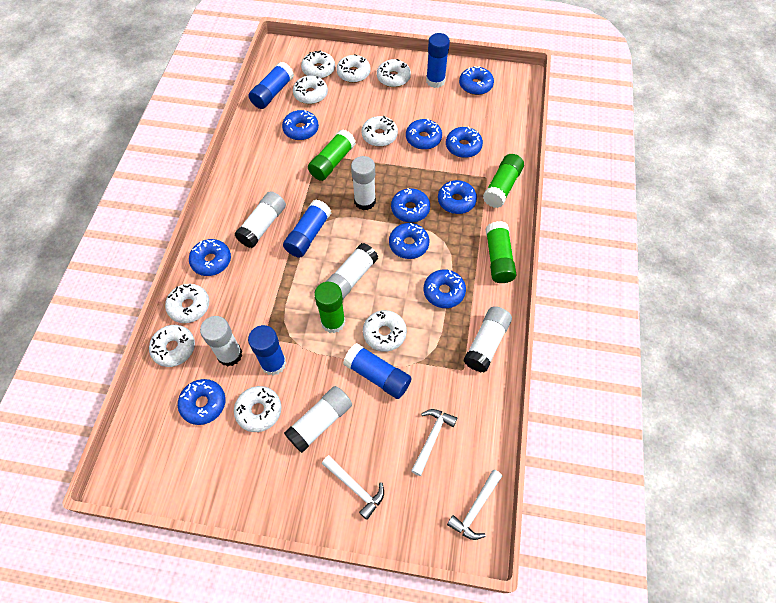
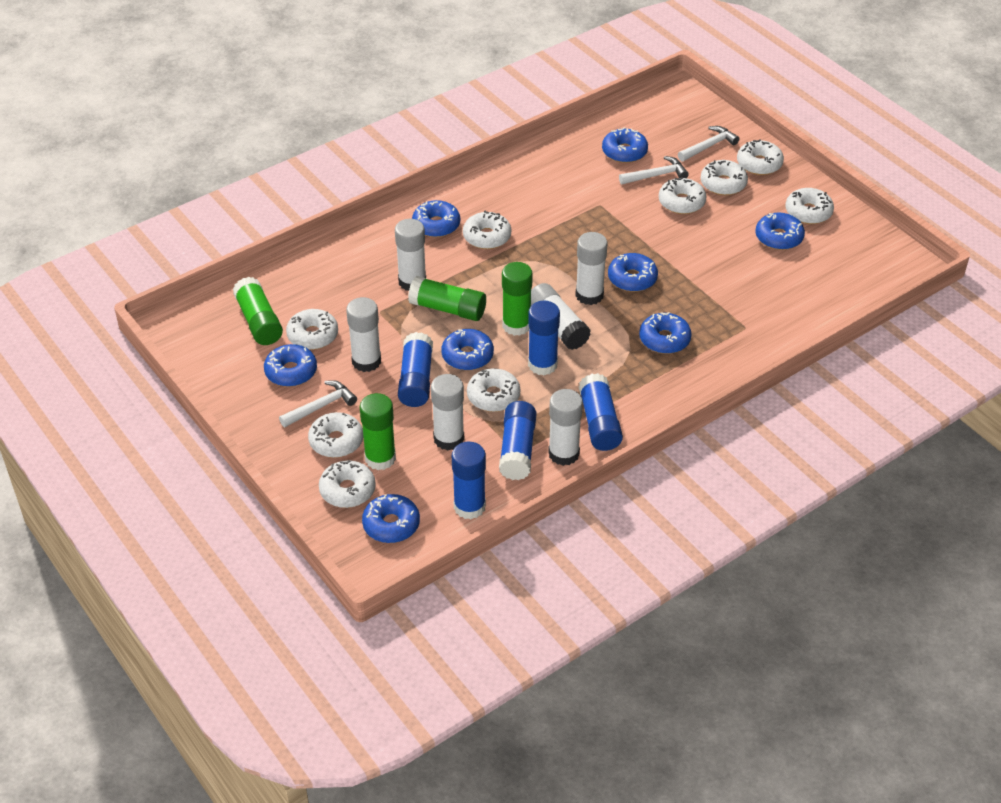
blue donut: [178,379,226,425] [189,239,231,276] [282,110,319,140] [389,223,430,259] [391,188,430,223] [406,119,442,150] [424,269,466,308] [438,180,477,214] [446,126,483,158] [459,66,494,95] = 10 -> [264,344,317,387] [362,494,420,543] [412,200,460,237] [441,329,494,370] [602,127,648,163] [608,253,658,292] [639,312,692,354] [756,213,805,250] = 8

